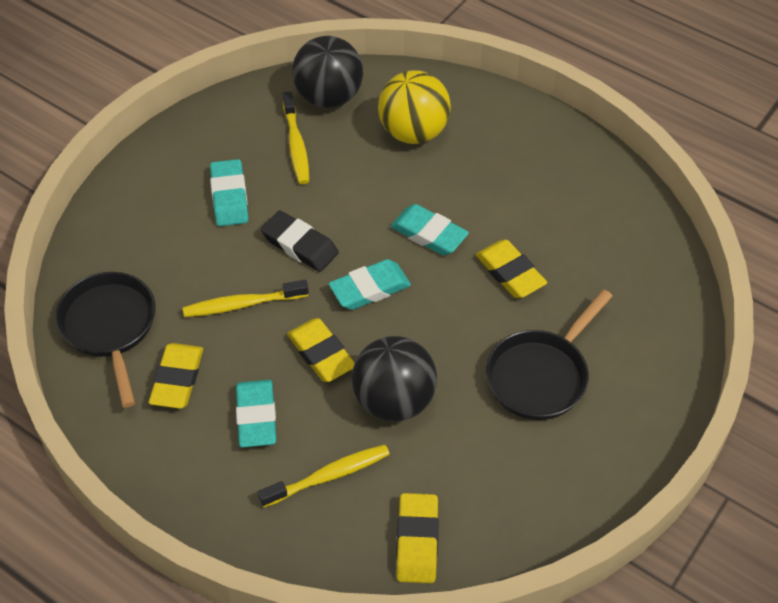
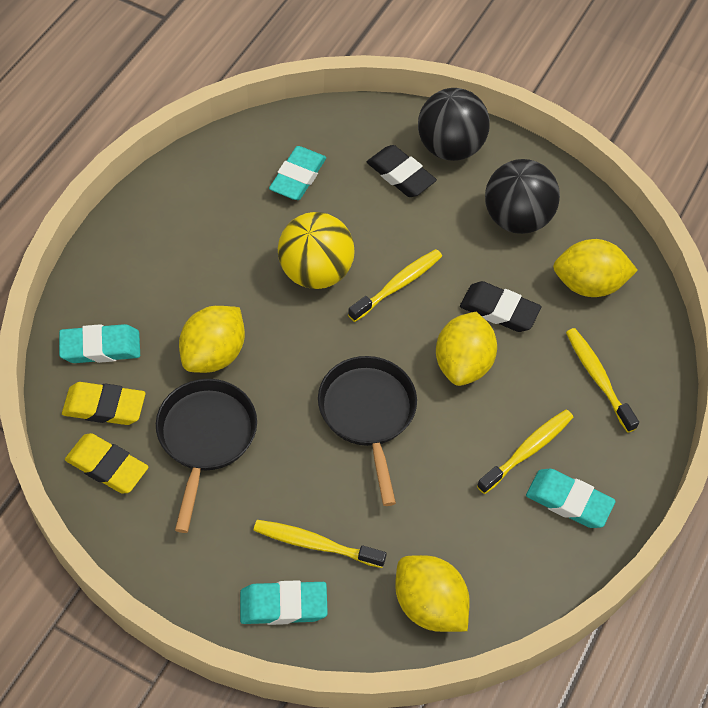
black eraser: [261,210,339,272] = 1 -> [367,145,437,197] [460,281,542,332] = 2
yellow eraser: [149,343,203,409] [287,318,355,382] [396,493,439,583] [476,240,547,298] = 4 -> [62,382,145,425] [65,433,148,493] = 2
yellow lemon: none = 0 -> [179,306,245,373] [395,555,470,632] [436,312,497,386] [553,239,638,297] = 4
yellow toothbrush: [183,280,309,317] [258,445,390,508] [283,91,309,184] = 3 -> [253,520,387,568] [348,249,442,322] [477,410,573,494] [566,328,639,433] = 4

